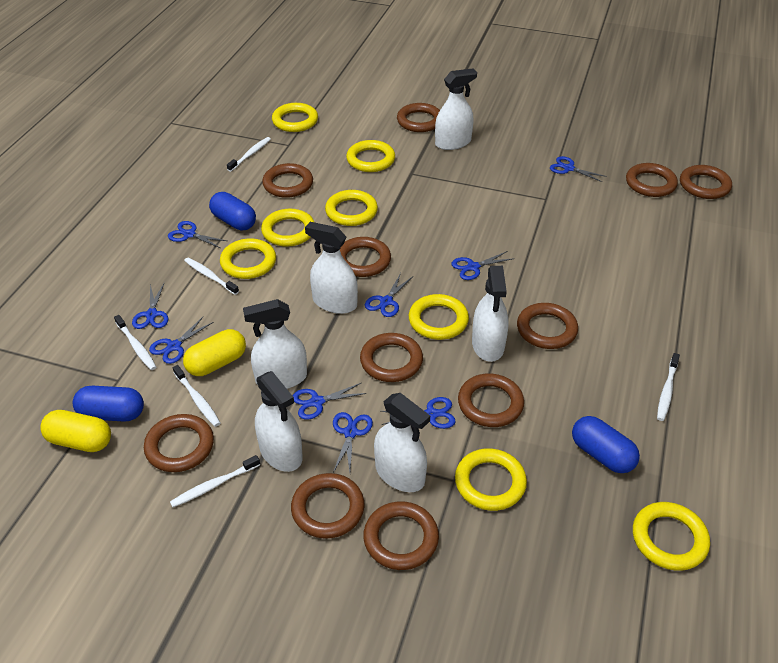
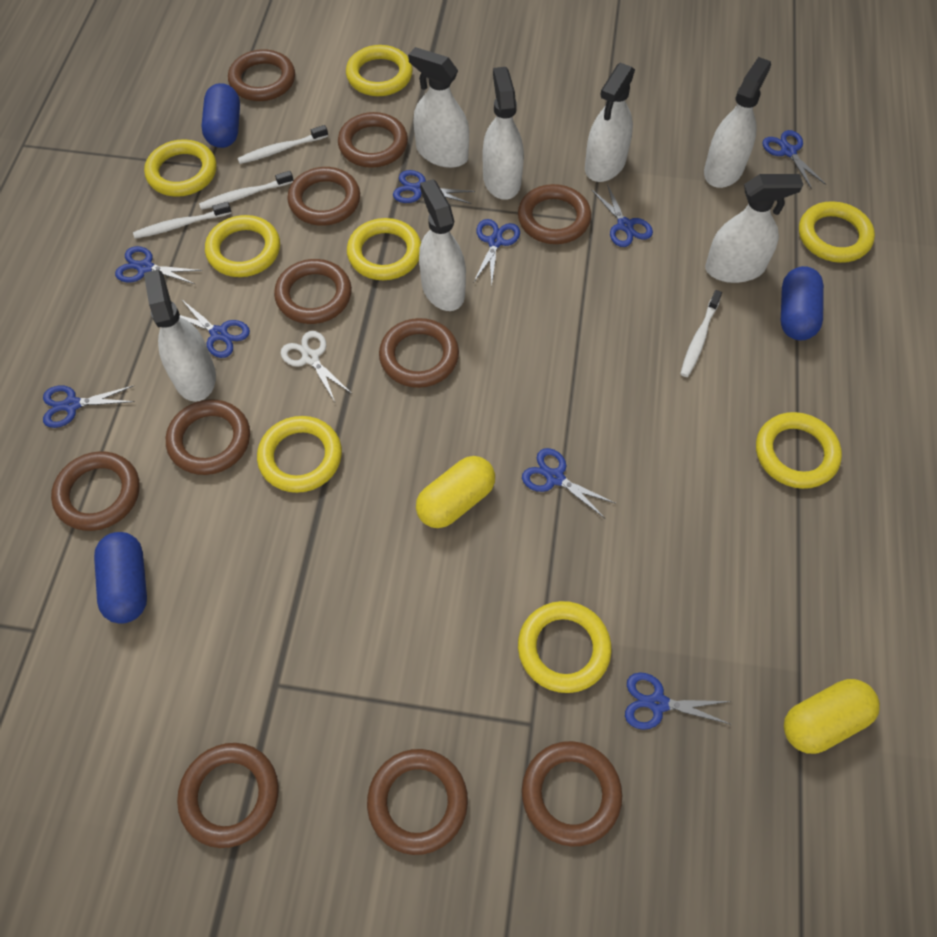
white scissors: none = 0 -> [281,331,352,402] = 1
white spray bottle: [243,299,307,389] [255,371,303,472] [305,222,358,314] [374,393,430,492] [435,68,477,150] [472,266,509,362] = 6 -> [144,269,216,402] [408,47,469,168] [419,179,466,311] [483,67,524,200] [585,63,635,182] [704,57,771,188] [705,174,803,283] = 7
white toothbrush: [114,315,156,370] [170,455,260,507] [173,365,220,427] [184,258,239,295] [227,137,271,172] [657,353,680,421] = 6 -> [133,202,232,239] [199,171,293,210] [237,125,328,164] [680,290,722,377] = 4

